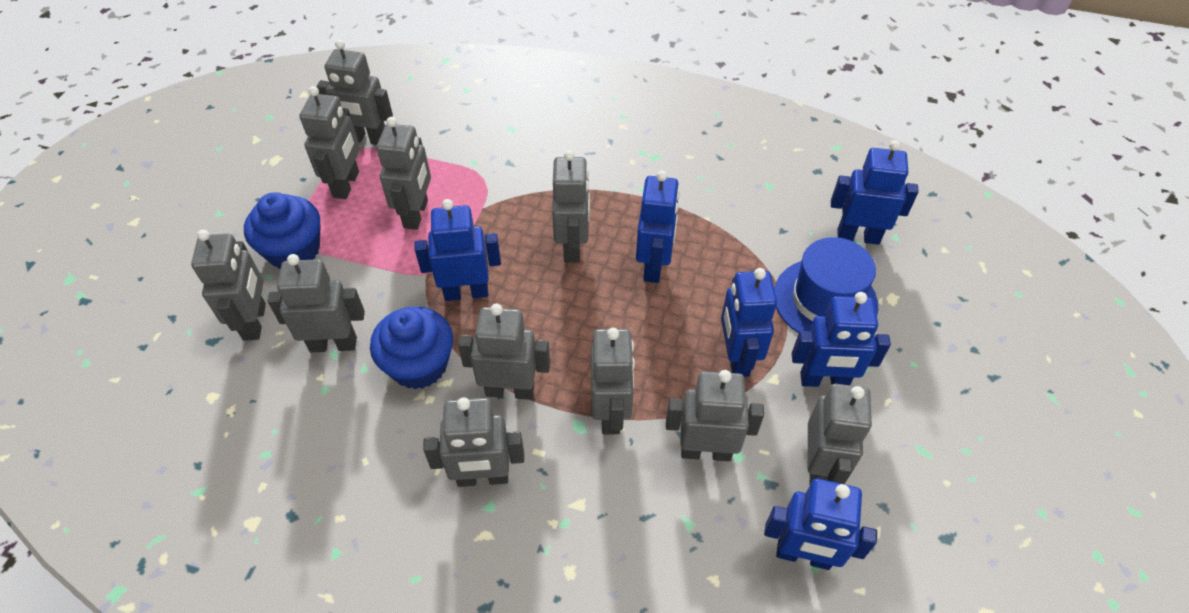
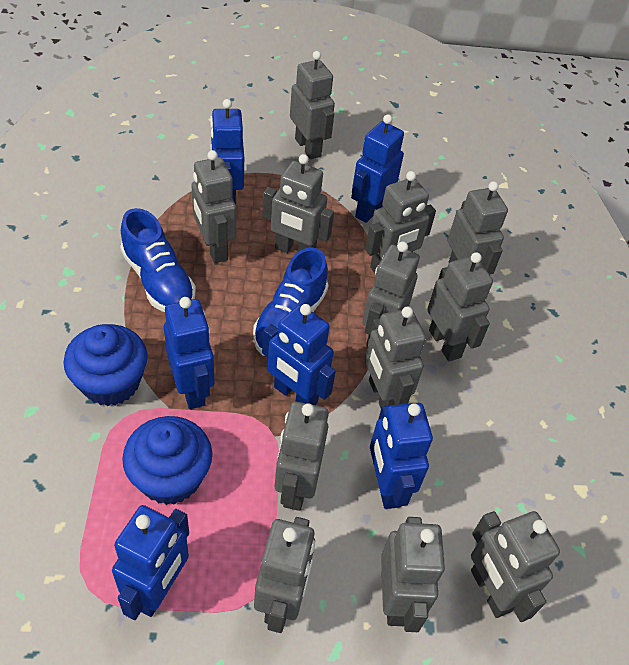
blue hat: [774,237,878,333] = 1 -> none = 0
blue shoe: none = 0 -> [120,208,196,312] [253,247,328,356] = 2
grey robot: [191,230,266,341] [268,254,365,352] [299,86,360,199] [317,40,393,145] [376,117,431,230] [423,397,524,487] [458,304,550,400] [552,150,590,262] [591,328,635,435] [666,370,764,461] [808,384,872,484] = 11 -> [191,150,236,263] [254,517,315,633] [262,154,334,253] [275,401,329,511] [290,51,335,159] [362,242,420,347] [365,171,436,273] [365,307,426,408] [381,517,445,632] [427,252,493,361] [448,181,508,275] [471,511,560,622] = 12

